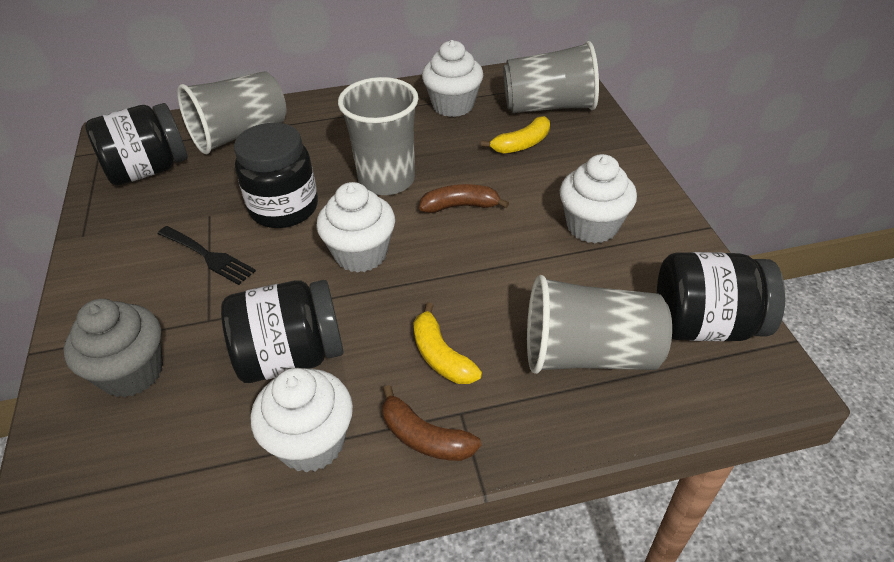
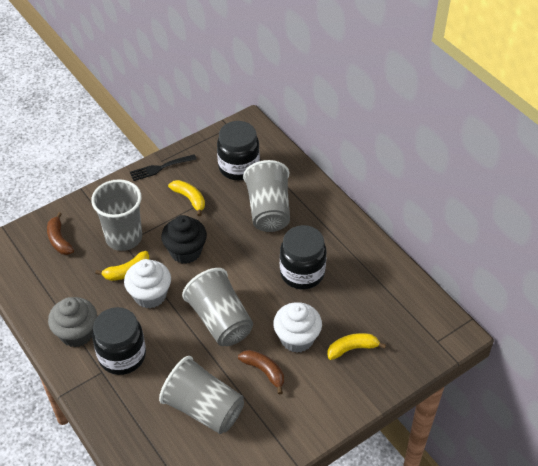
black cupcake: none = 0 -> [161,215,207,264] = 1
black jar: [85,103,188,185] [221,280,344,383] [234,123,318,228] [657,252,785,341] = 4 -> [92,307,146,375] [217,121,260,180] [280,225,327,289] = 3
white cupcake: [251,368,353,473] [316,182,395,273] [422,40,483,117] [560,154,637,243] = 4 -> [124,259,171,309] [273,302,322,353] = 2
yellow banana: [413,302,482,384] [481,116,550,154] = 2 -> [95,251,149,281] [168,180,205,216] [327,333,386,360] = 3

